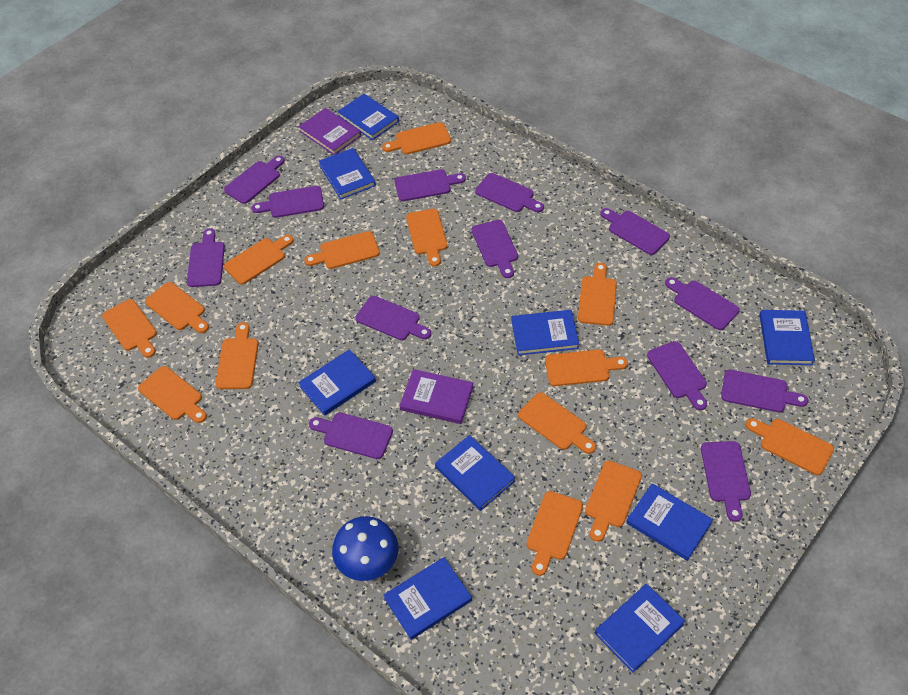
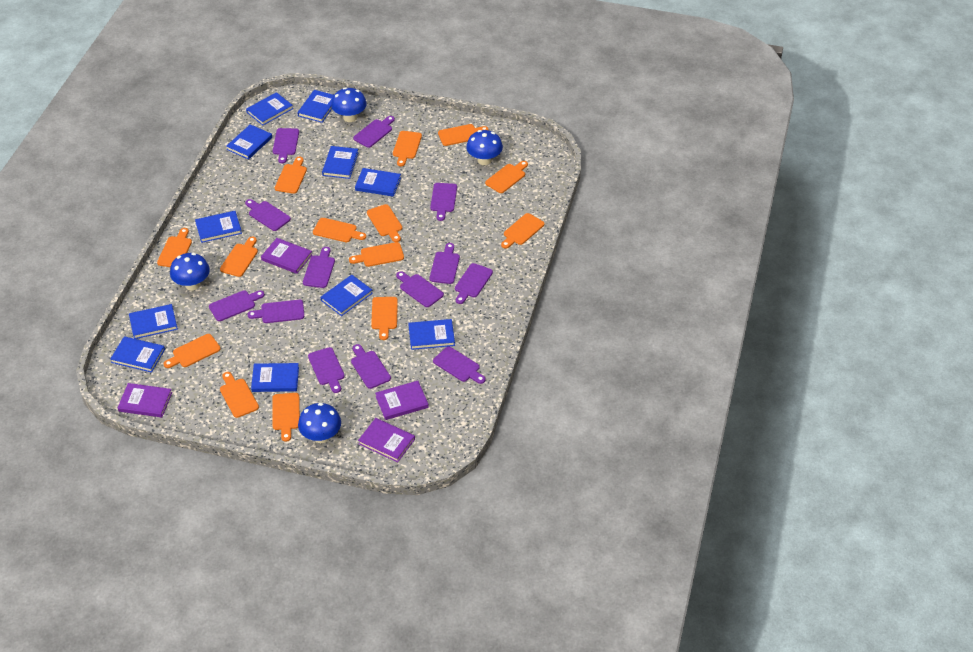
blue book: [298,349,376,416] [319,148,376,200] [337,94,399,140] [383,557,472,640] [435,435,516,511] [512,310,579,356] [595,584,685,673] [626,483,713,561] [759,310,815,365] = 9 -> [110,336,165,373] [129,304,178,339] [195,211,242,243] [226,124,272,160] [246,92,293,125] [251,363,299,392] [297,90,334,123] [321,275,373,316] [322,146,359,179] [355,168,401,197] [408,319,455,350] = 11
blue mushroom: [332,516,398,581] = 1 -> [170,253,210,290] [298,403,341,443] [331,87,367,122] [466,130,503,165] = 4
purple book: [298,108,361,155] [399,369,473,424] = 2 -> [118,383,172,418] [261,238,313,274] [358,418,415,462] [375,381,429,420] = 4

